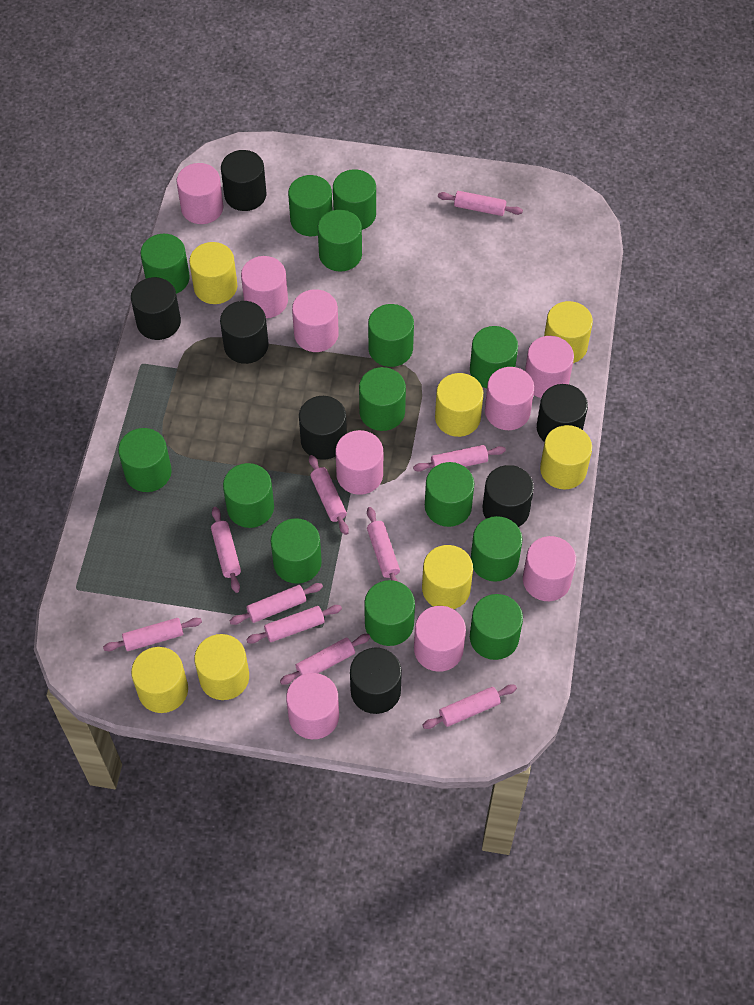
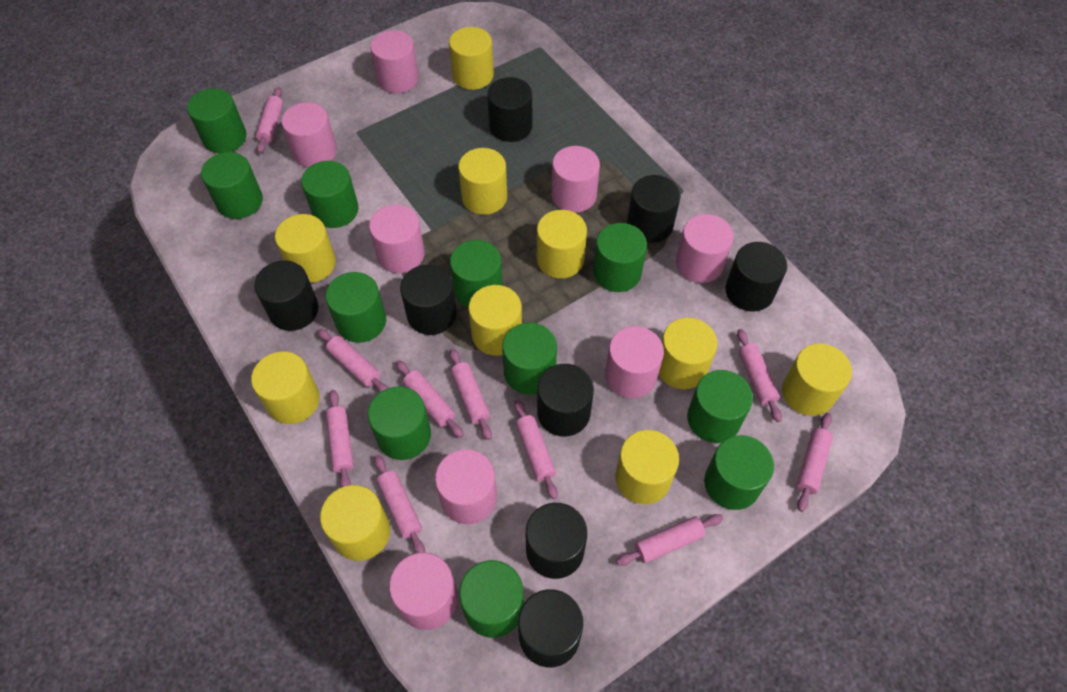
black cylinder: [131,277,181,340] [220,301,268,364] [221,150,266,211] [299,396,347,460] [350,648,402,714] [483,465,534,527] [537,384,588,442] = 7 -> [254,260,319,331] [400,265,457,335] [487,77,532,142] [518,589,583,667] [526,503,587,579] [537,364,594,436] [627,175,681,243] [725,242,787,312] = 8
green cylinder: [118,428,172,492] [140,234,190,294] [223,463,274,528] [271,518,322,584] [288,175,333,236] [318,210,362,271] [333,169,376,230] [359,367,406,431] [364,580,415,646] [368,304,414,367] [425,462,474,527] [470,326,518,388] [470,594,523,660] [471,516,523,582] = 14 -> [187,88,247,153] [201,152,263,219] [301,161,359,228] [325,272,386,343] [368,387,431,460] [450,240,503,308] [459,560,524,638] [502,323,557,395] [593,223,647,292] [687,370,753,443] [704,435,774,510] = 11
pink cylinder: [176,163,224,224] [241,256,288,318] [286,673,339,739] [292,289,339,352] [335,430,383,495] [414,606,466,672] [485,367,534,430] [523,536,576,601] [525,336,574,398] = 9 -> [281,102,337,168] [369,205,425,273] [370,30,419,93] [389,552,458,630] [435,449,497,524] [551,146,600,213] [605,326,664,398] [676,214,734,283] = 8
yellow cylinder: [131,647,188,713] [189,242,237,304] [194,634,249,700] [422,545,473,609] [435,373,483,437] [540,425,592,490] [544,301,593,363] = 7 -> [251,351,320,424] [275,214,336,283] [320,485,390,561] [449,27,494,90] [458,148,507,215] [468,285,522,356] [537,210,587,278] [615,430,679,504] [659,318,717,389] [782,343,852,416] = 10

